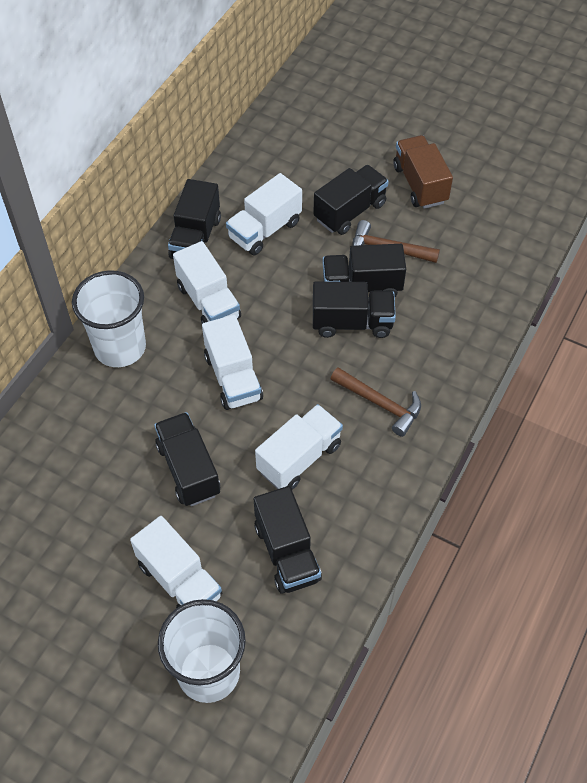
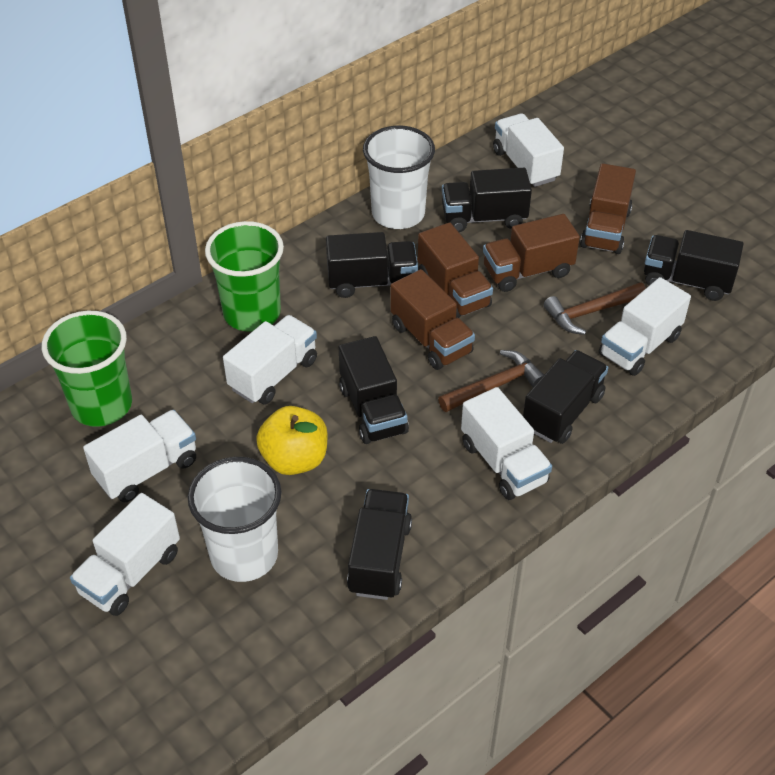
brown truck: [393,135,453,209] = 1 -> [390,269,475,370] [418,222,493,318] [483,214,580,292] [580,163,636,254] = 4
green cup: none = 0 -> [42,311,132,427] [205,221,284,332] = 2
white truck: [130,516,222,608] [173,241,241,324] [202,315,263,410] [226,173,302,255] [255,404,343,490] = 5 -> [70,493,180,616] [83,410,196,503] [223,315,317,405] [461,387,552,500] [493,113,564,187] [599,277,691,376] = 6
yellow apple: none = 0 -> [256,406,328,475] = 1

